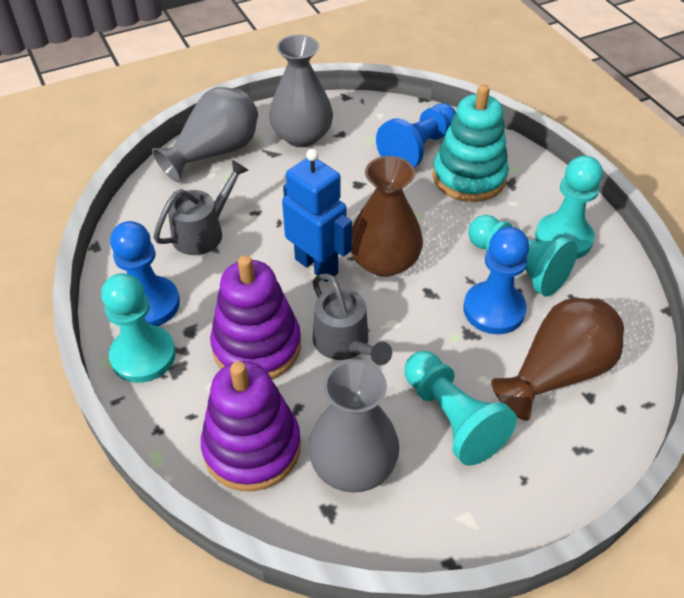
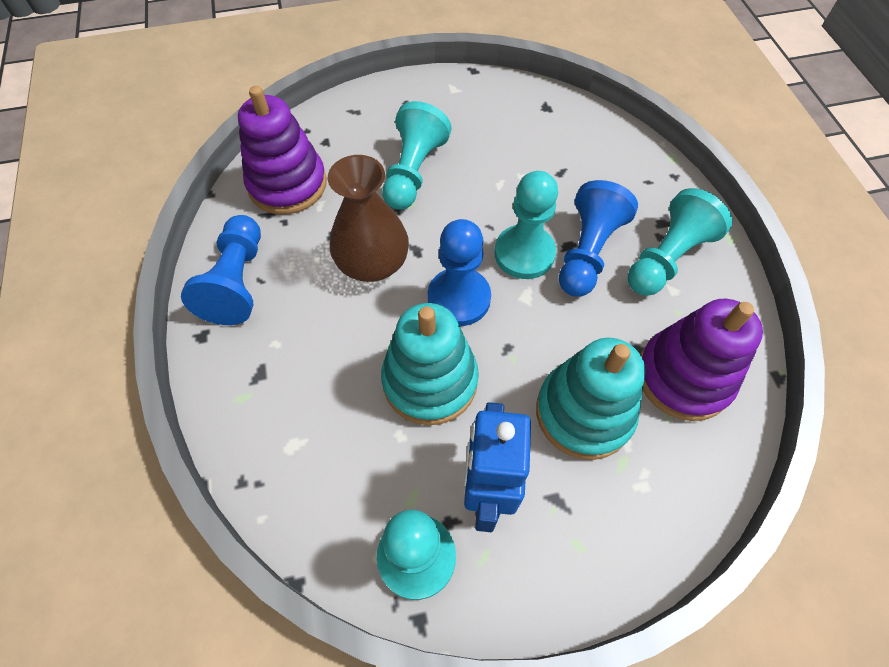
brown vase: [351,156,423,277] [491,298,624,421] = 2 -> [328,155,409,282] = 1
grey vase: [152,87,258,182] [269,35,333,147] [308,359,399,493] = 3 -> none = 0
grey watering can: [154,160,249,255] [313,274,392,365] = 2 -> none = 0
turquoise stacking toy: [433,85,509,202] = 1 -> [381,303,479,425] [536,338,645,460] = 2

